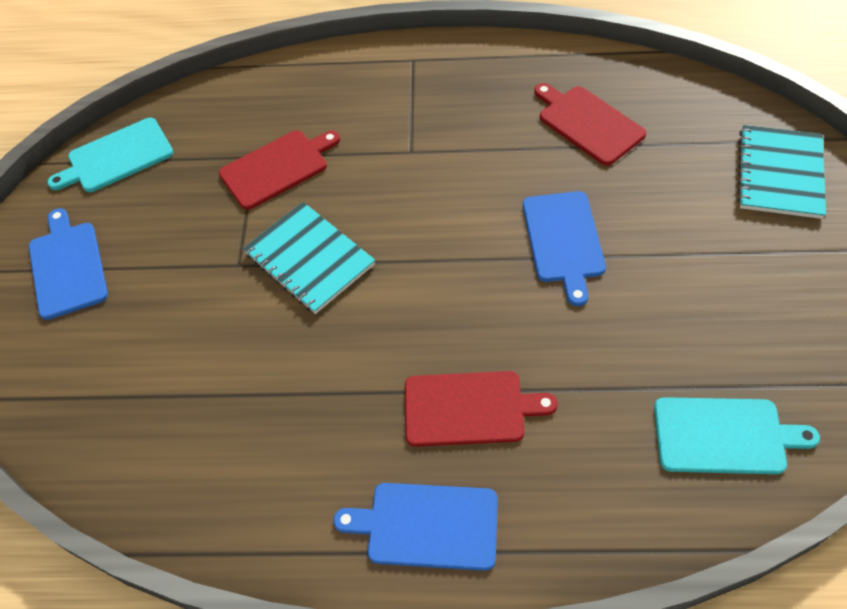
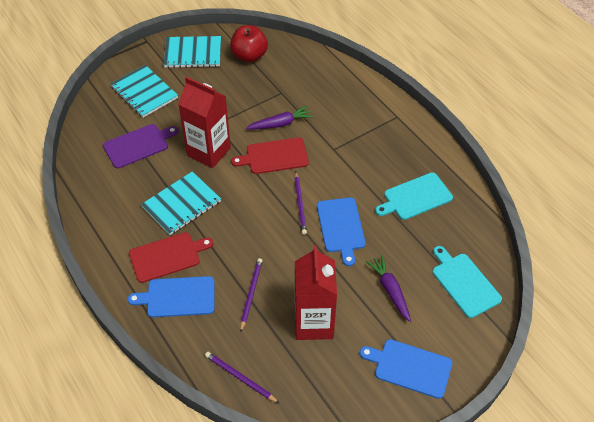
purple carrot: none = 0 -> [246,106,313,129] [366,255,411,322] = 2
purple cutting board: none = 0 -> [103,124,178,168] = 1
purple pencil: none = 0 -> [205,352,279,403] [240,258,263,333] [294,172,307,235] = 3
red apple: none = 0 -> [230,25,268,62] = 1
red carton: none = 0 -> [178,77,231,168] [295,246,337,340] = 2
red cutting board: [219,130,340,210] [405,371,558,447] [534,83,646,166] = 3 -> [129,232,213,283] [231,137,309,174] = 2
turquoise notebook: [243,202,375,314] [738,125,826,219] = 2 -> [110,65,178,118] [141,171,221,235] [164,36,221,68] = 3

